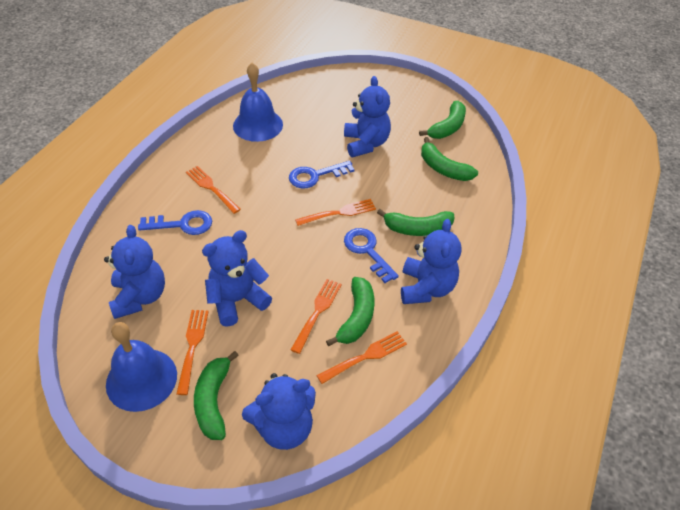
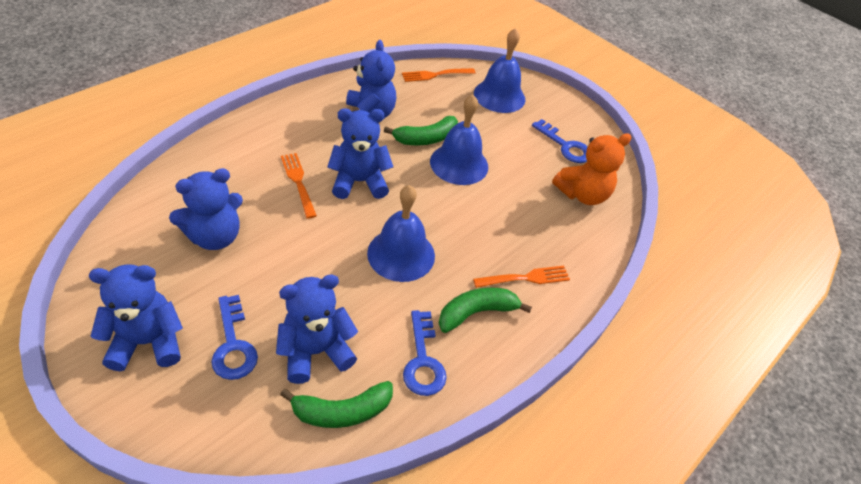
blue bell: [106,322,177,412] [233,63,283,142] = 2 -> [367,185,435,282] [430,94,488,185] [474,28,525,113] = 3
green banana: [194,351,239,440] [326,277,374,346] [377,209,454,236] [419,101,466,139] [421,137,478,181] = 5 -> [280,381,393,428] [384,116,458,145] [438,287,532,333] = 3
orange fork: [176,310,209,395] [186,166,241,214] [291,279,342,354] [295,199,376,226] [316,331,407,384] = 5 -> [281,153,317,219] [402,68,476,82] [473,266,570,288] = 3
orange teddy bear: none = 0 -> [552,133,632,205] = 1

